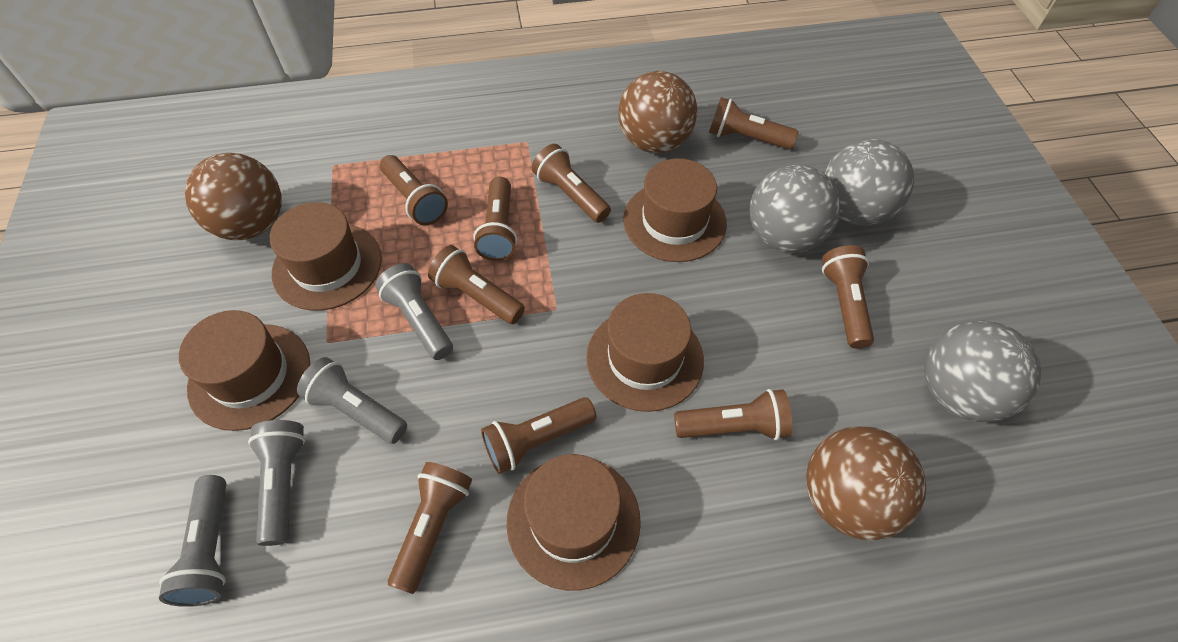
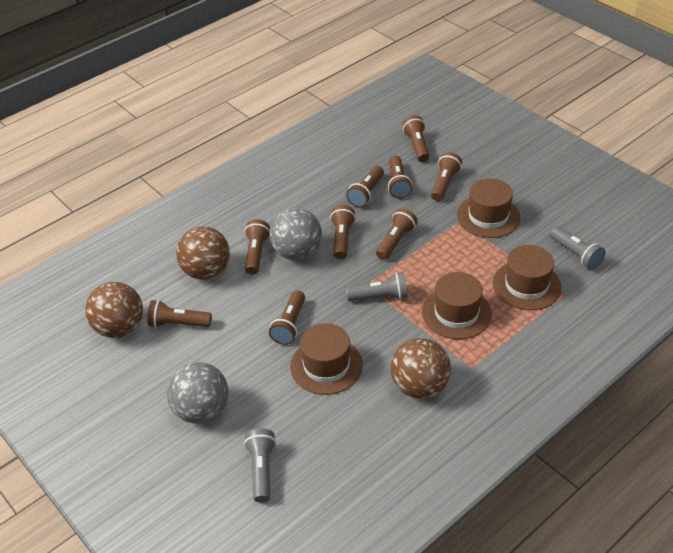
brown hat: [179,310,310,431] [270,202,382,311] [507,454,641,591] [586,293,704,412] [623,158,727,262] = 5 -> [290,323,363,395] [422,272,492,339] [457,178,520,238] [493,245,561,310] = 4
grey ball: [749,165,841,253] [824,139,914,225] [924,321,1041,422] = 3 -> [167,362,228,423] [270,208,322,261] = 2
grey flashlight: [159,475,226,607] [248,420,305,546] [297,357,407,444] [375,263,453,360] = 4 -> [244,428,276,502] [346,272,408,301] [550,226,605,270] = 3

